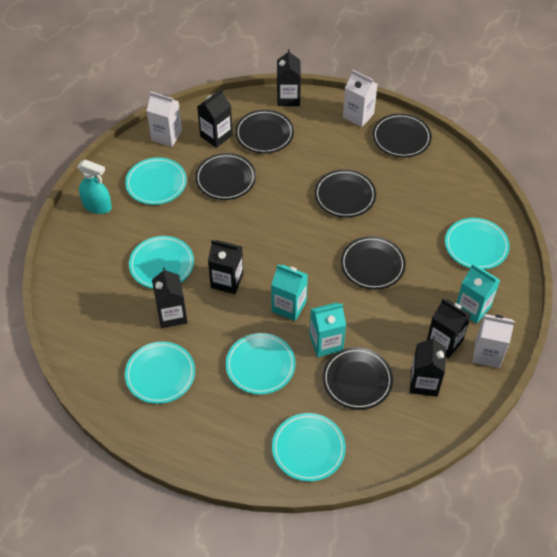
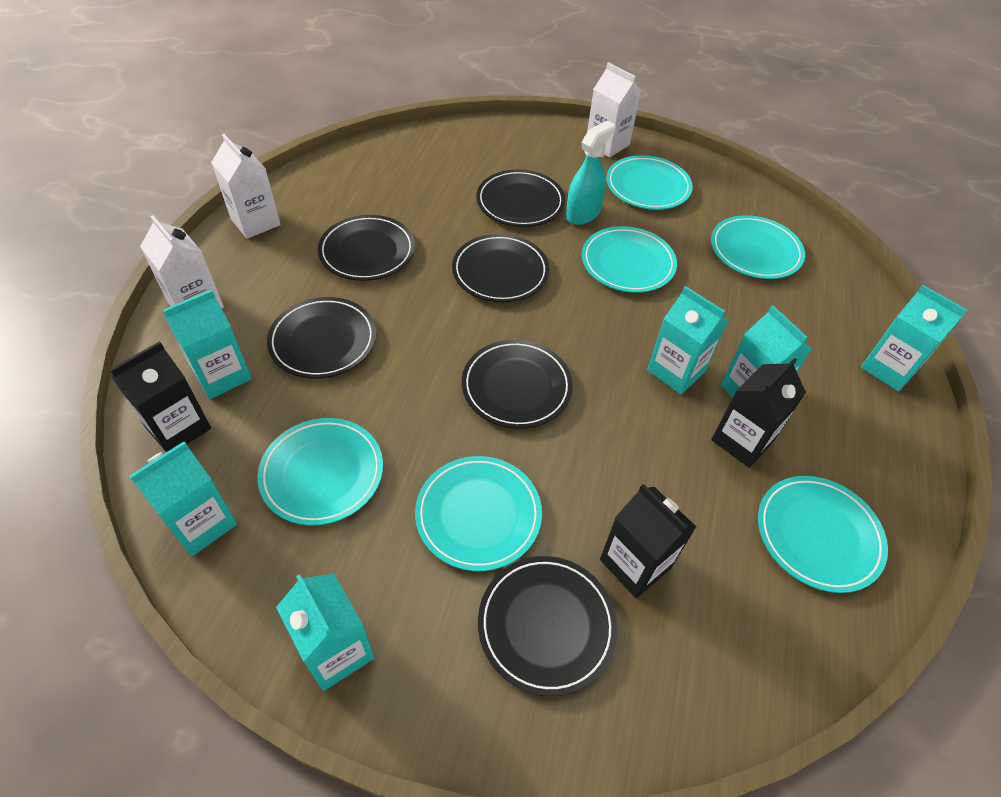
black carton: [152,267,187,328] [197,89,233,148] [208,240,244,294] [277,49,301,106] [410,336,446,397] [427,299,472,358] = 6 -> [109,341,211,452] [600,484,696,598] [711,358,806,468] = 3
turquoise carton: [271,264,308,321] [310,302,346,357] [457,264,500,324] = 3 -> [129,441,237,556] [163,290,252,399] [276,574,375,691] [647,286,728,394] [721,305,812,398] [861,285,967,392] = 6

